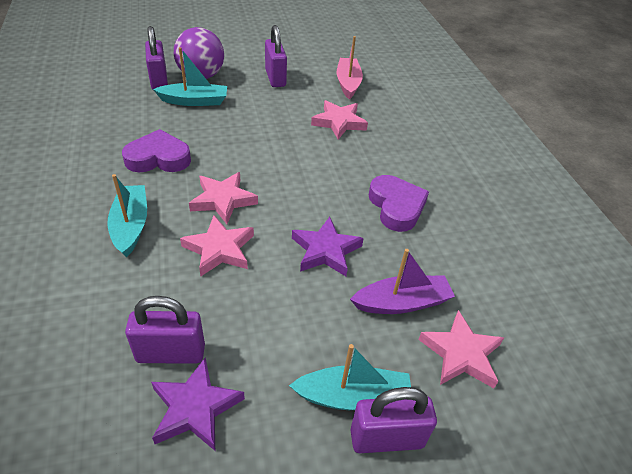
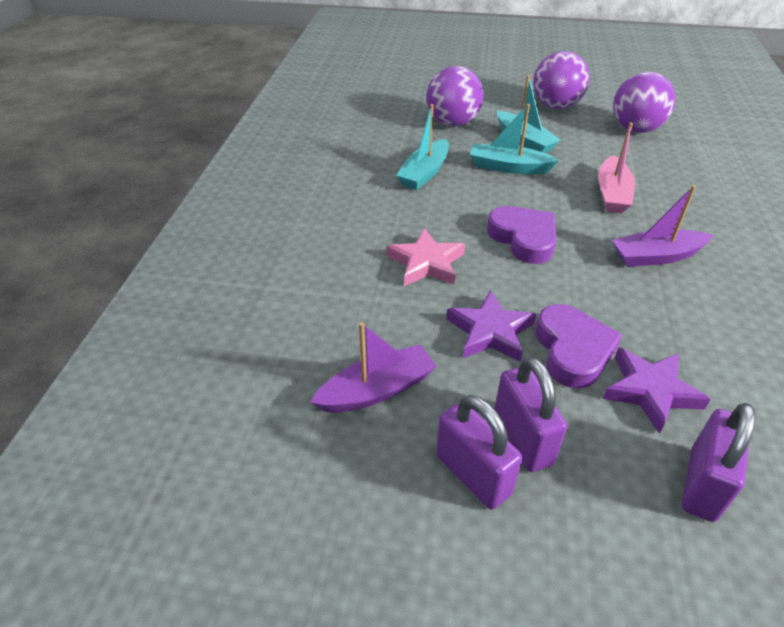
pink star: [180,216,254,276] [189,172,258,224] [311,100,368,139] [418,310,504,388] = 4 -> [387,228,465,286] = 1
purple ball: [174,27,224,79] = 1 -> [427,66,484,126] [533,51,590,109] [613,72,676,133] = 3
purple boat: [350,249,455,314] = 1 -> [310,322,437,413] [612,185,714,267] = 2
purple padlock: [125,296,205,363] [145,26,168,90] [265,25,287,87] [351,387,437,453] = 4 -> [436,395,522,510] [494,357,567,472] [682,403,755,522] = 3

